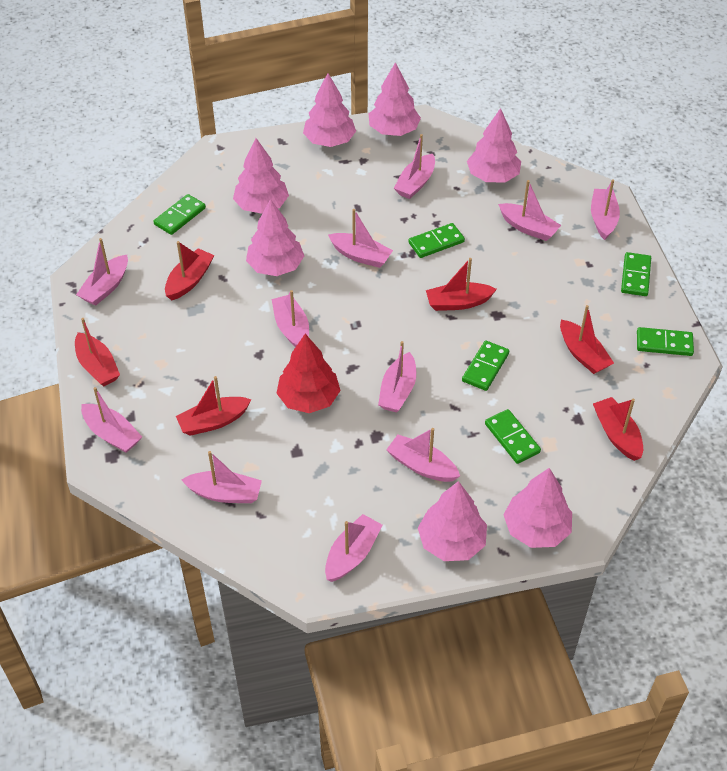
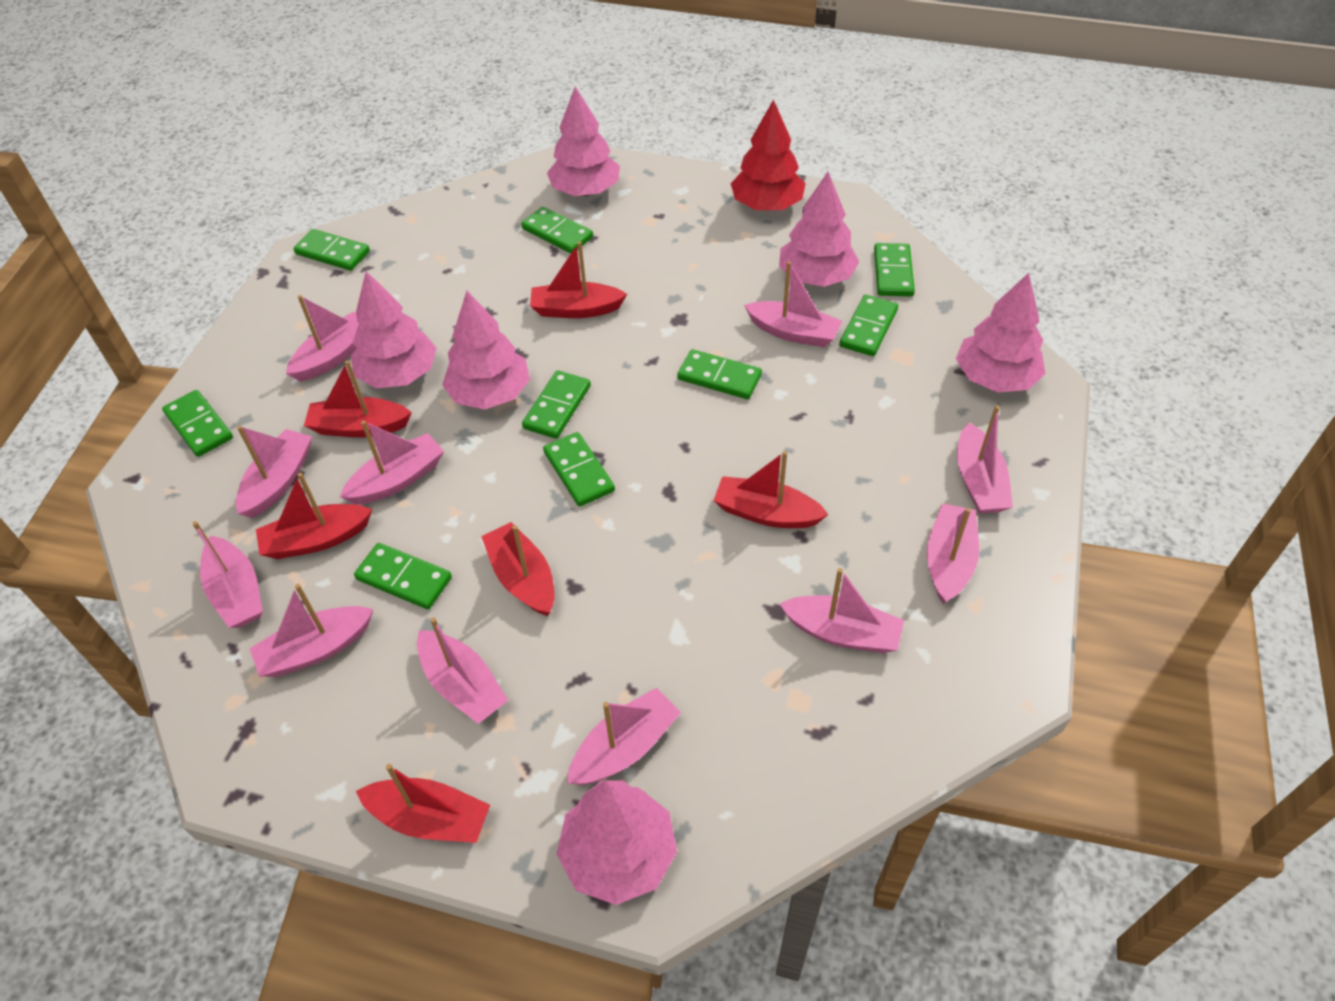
green domino: [153,194,206,235] [408,223,465,258] [462,340,509,391] [485,409,541,464] [621,252,651,296] [637,327,694,356] = 6 -> [162,390,233,457] [294,229,370,271] [354,543,452,609] [521,207,593,254] [522,370,591,439] [543,432,615,506] [677,349,762,399] [839,295,898,356] [874,243,915,296] = 9
pink tree: [233,138,289,214] [246,199,304,276] [303,73,356,147] [369,62,421,136] [418,481,487,561] [467,108,521,182] [504,468,572,548] = 7 -> [351,271,437,388] [442,291,530,409] [547,86,620,196] [556,781,677,905] [779,172,859,287] [956,273,1046,393] = 6

